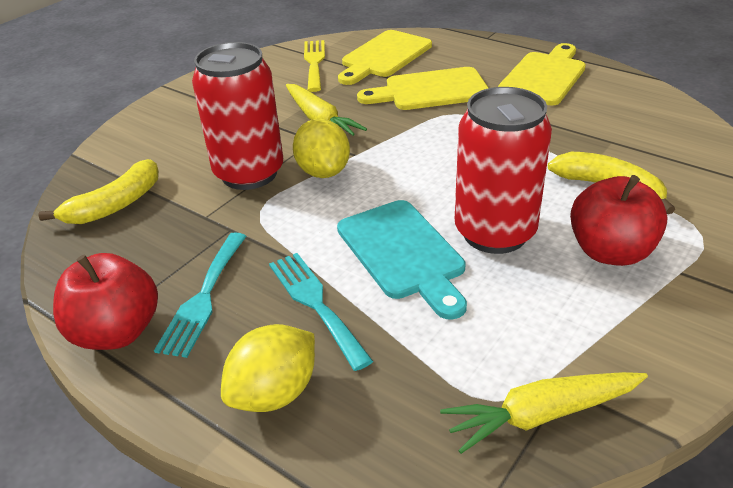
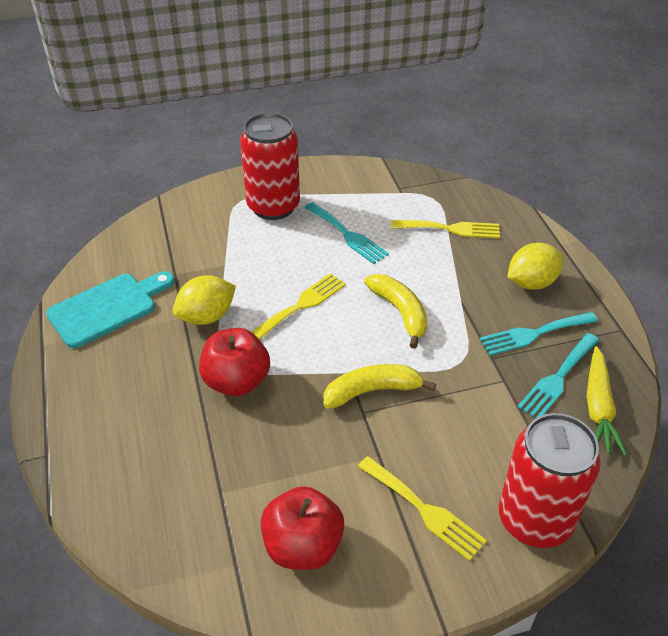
turquoise fork: [154,232,247,358] [269,253,373,371] = 2 -> [304,202,389,264] [480,312,598,355] [517,333,599,418] = 3
yellow carrot: [286,84,367,136] [440,372,648,454] = 2 -> [587,346,627,456] = 1
yellow cutting board: [338,30,432,85] [357,67,488,110] [498,43,586,106] = 3 -> none = 0
yellow fork: [304,40,325,92] = 1 -> [252,273,346,340] [358,456,487,561] [391,220,500,238] = 3

